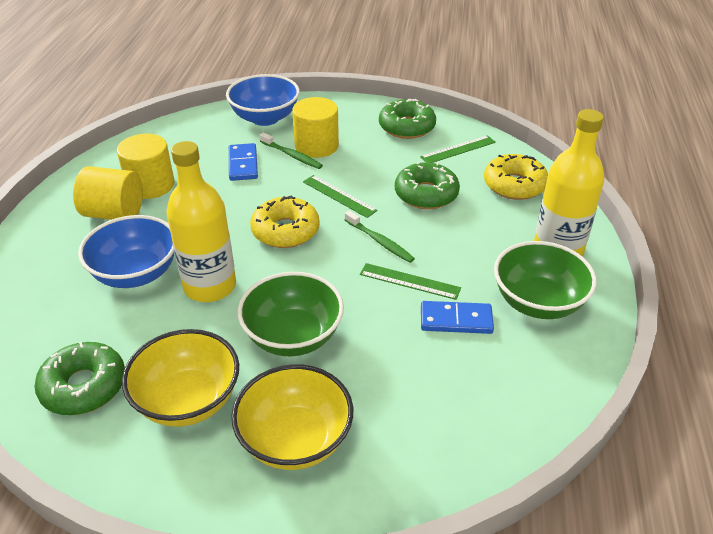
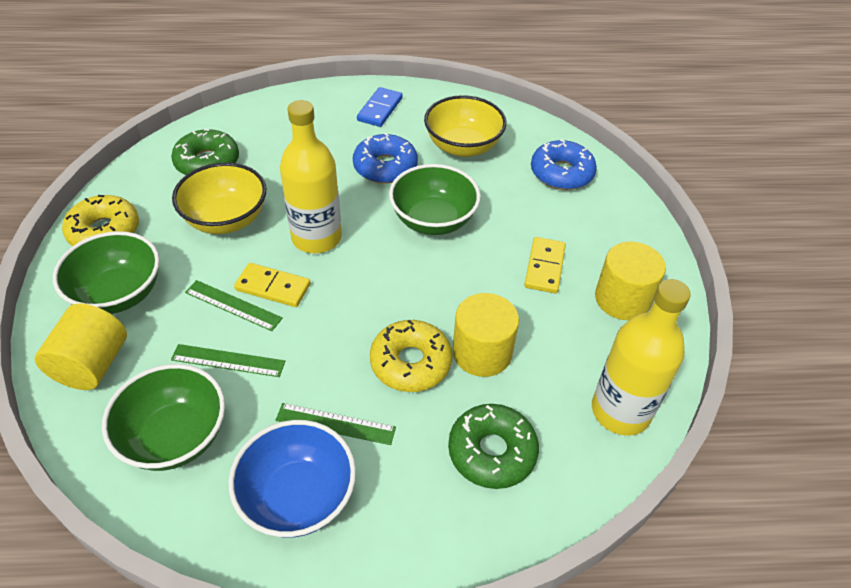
blue bowl: [78,215,175,288] [226,74,300,126] = 2 -> [229,420,356,537] = 1
blue domino: [229,143,258,181] [421,301,494,334] = 2 -> [357,87,403,127] = 1
blue donut: none = 0 -> [353,133,418,184] [531,139,597,190] = 2
green bowl: [238,272,344,356] [494,241,597,319] = 2 -> [53,231,160,314] [102,364,225,471] [389,164,481,235] = 3
green donut: [35,342,125,415] [379,99,436,139] [395,161,460,209] = 3 -> [171,129,239,175] [448,404,539,489] = 2
green toothbrush: [260,132,323,169] [345,210,415,263] = 2 -> none = 0
yellow domino: none = 0 -> [234,263,311,307] [524,237,566,294] = 2

